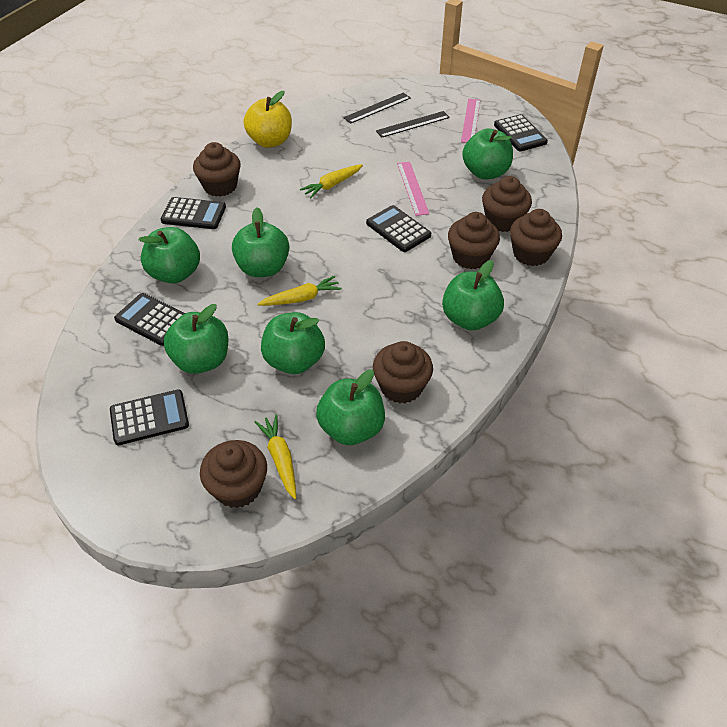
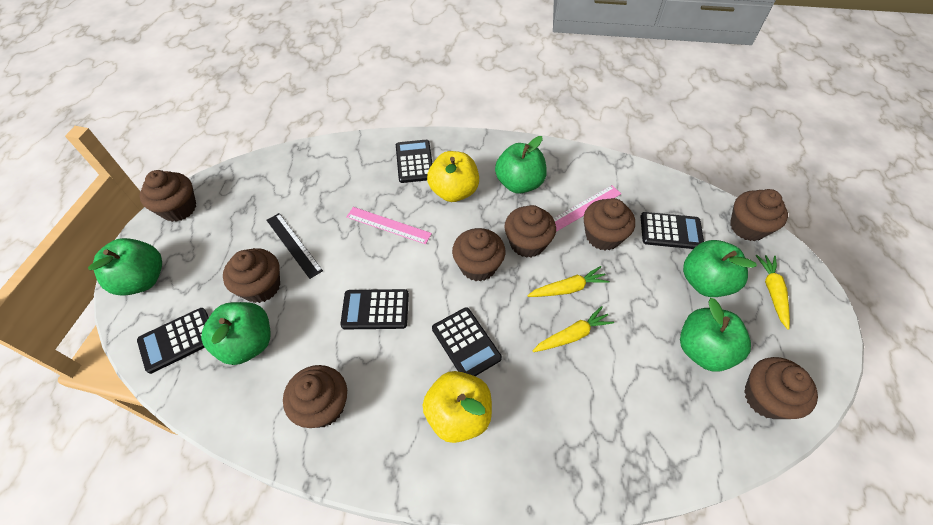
black ruler: [343,92,411,124] [376,111,450,138] = 2 -> [266,213,323,279] = 1
brown cupcake: [193,142,241,197] [200,440,267,508] [373,341,433,403] [448,212,500,269] [482,176,532,232] [510,209,562,266] = 6 -> [139,170,196,222] [223,248,280,303] [283,365,347,428] [452,228,505,281] [505,205,556,258] [584,198,635,250] [730,189,788,241] [744,357,818,419] = 8
green apple: [139,227,200,284] [164,304,228,374] [232,208,289,277] [261,312,325,374] [316,369,385,445] [442,260,504,331] [462,129,513,180] = 7 -> [88,238,162,296] [201,302,271,365] [495,136,547,194] [680,298,751,372] [683,240,757,297] = 5
yellow apple: [244,91,292,148] = 1 -> [423,371,492,443] [427,151,479,202] = 2

